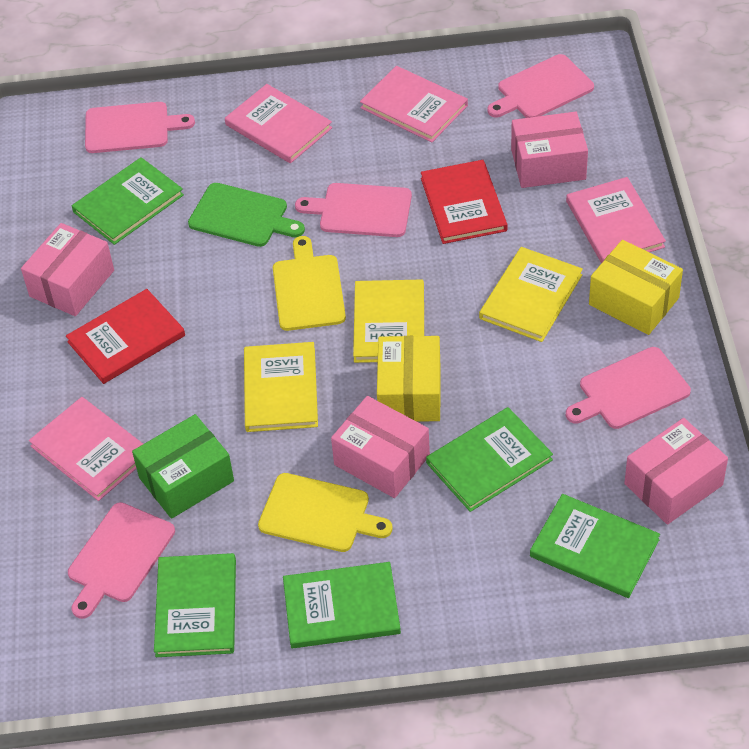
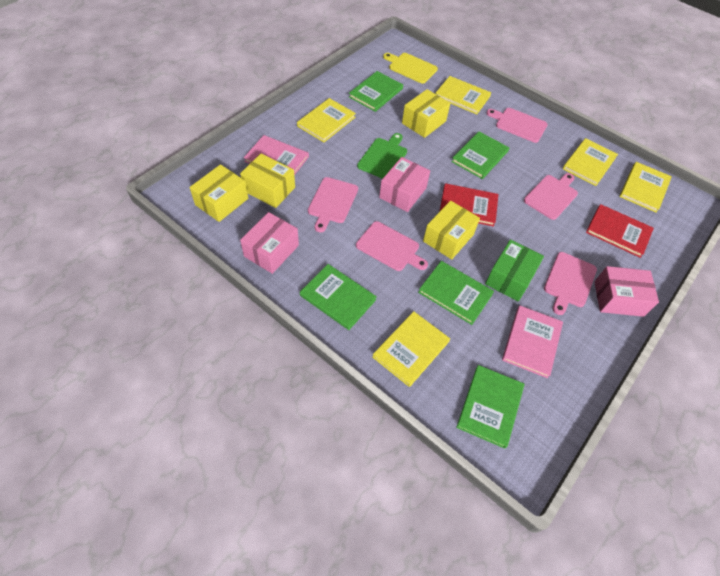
pink book: [29,397,143,501] [225,84,332,163] [360,66,468,142] [566,177,666,263] = 4 -> [244,135,309,175] [502,306,563,378] = 2
pink box: [21,223,114,316] [331,396,430,498] [511,112,588,188] [624,418,728,525] = 4 -> [240,212,299,274] [379,157,430,212] [594,266,659,317] = 3
yellow book: [244,342,318,432] [353,279,424,363] [479,247,583,342] = 3 -> [297,98,356,142] [372,311,450,387] [436,76,491,114] [563,138,618,186] [620,162,672,213] = 5
yellow box: [377,336,440,421] [589,240,683,335] = 2 -> [190,164,248,222] [240,153,295,208] [402,89,450,138] [423,200,480,260] = 4
yellow cutting board: [258,473,393,552] [273,236,346,331] = 2 -> [383,53,438,84] = 1

